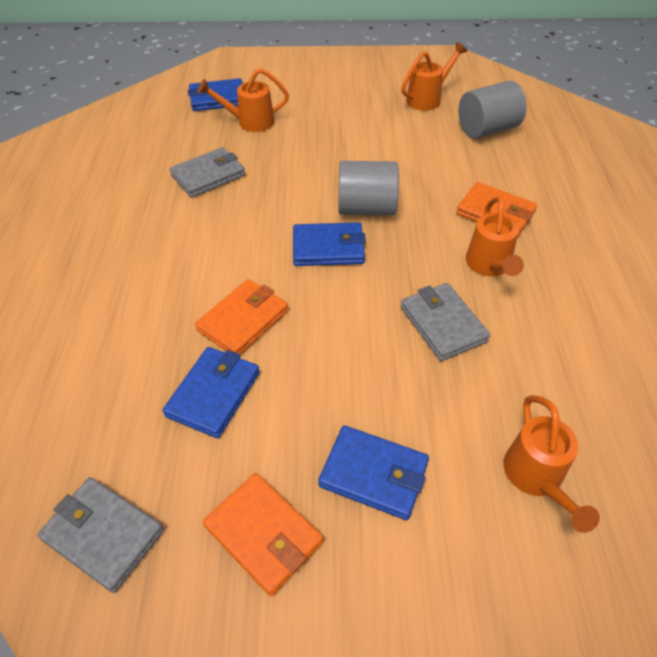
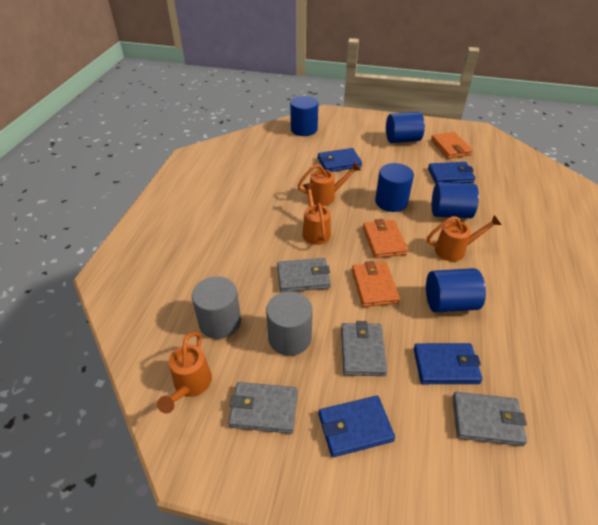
blue cylinder: none = 0 -> [290,96,318,136] [375,163,414,212] [386,112,425,143] [426,268,486,313] [432,182,479,218] = 5
grey wallet: [37,477,164,593] [170,147,245,198] [401,283,490,361] = 3 -> [228,382,298,434] [277,258,331,292] [341,321,387,376] [452,392,527,446] = 4

